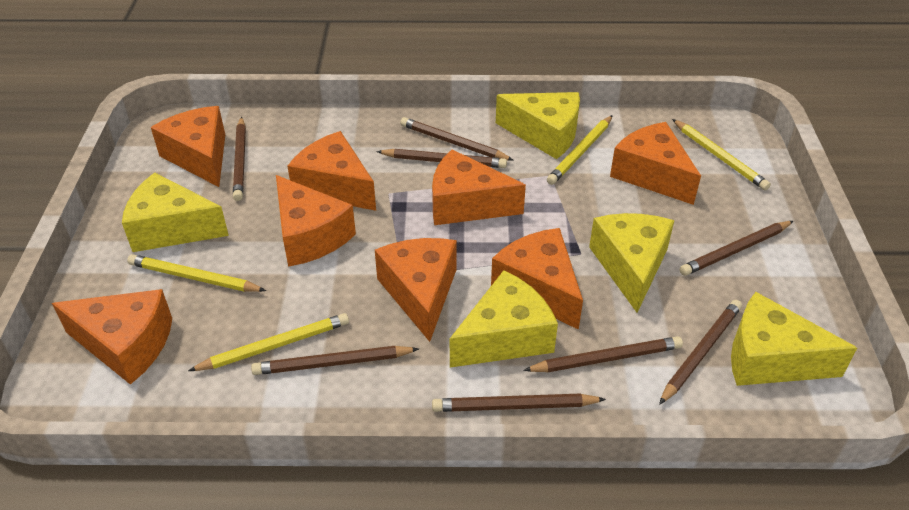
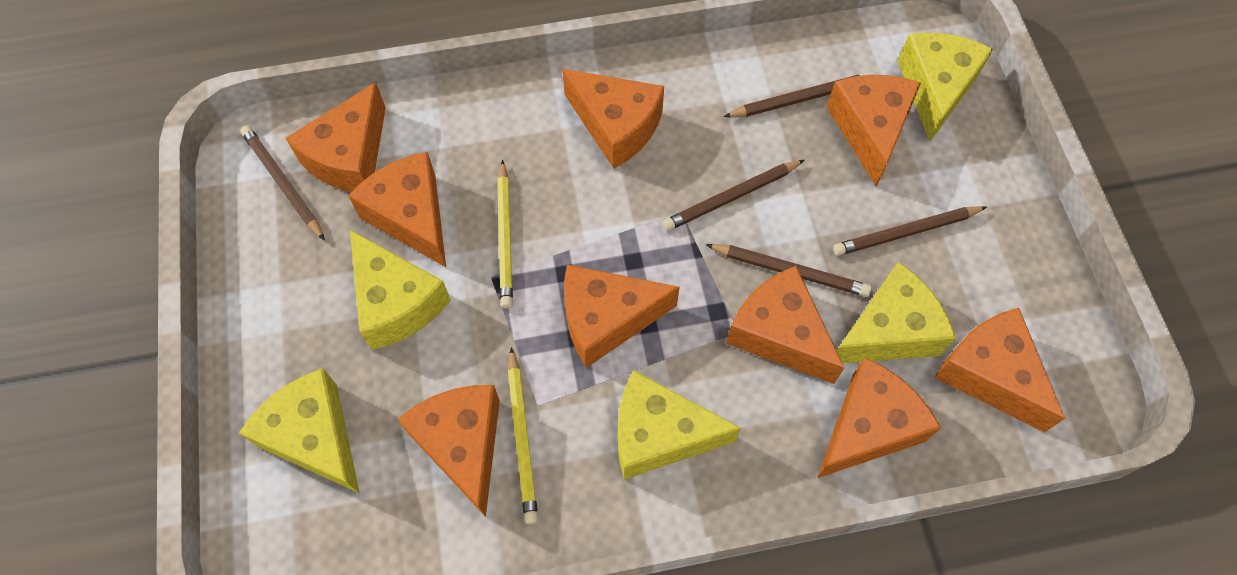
brown pencil: [233,117,246,201] [251,346,419,375] [376,149,507,168] [400,117,514,161] [432,393,606,412] [523,336,683,372] [659,300,742,405] [680,221,793,276] = 8 -> [240,126,325,241] [662,160,804,231] [705,244,872,297] [723,73,868,117] [833,206,987,256] = 5
orange cheese: [52,289,172,385] [151,106,225,187] [276,175,356,267] [287,131,376,211] [375,238,457,342] [432,150,526,225] [491,228,583,330] [610,122,701,205] = 8 -> [286,82,386,192] [348,152,446,267] [398,385,500,517] [562,69,664,169] [564,265,680,368] [726,266,844,384] [817,357,941,478] [826,75,921,187] [934,308,1065,433] = 9
yellow pencil: [127,254,266,292] [188,313,349,371] [547,115,613,185] [672,119,771,190] = 4 -> [497,160,513,309] [508,347,538,524] = 2

